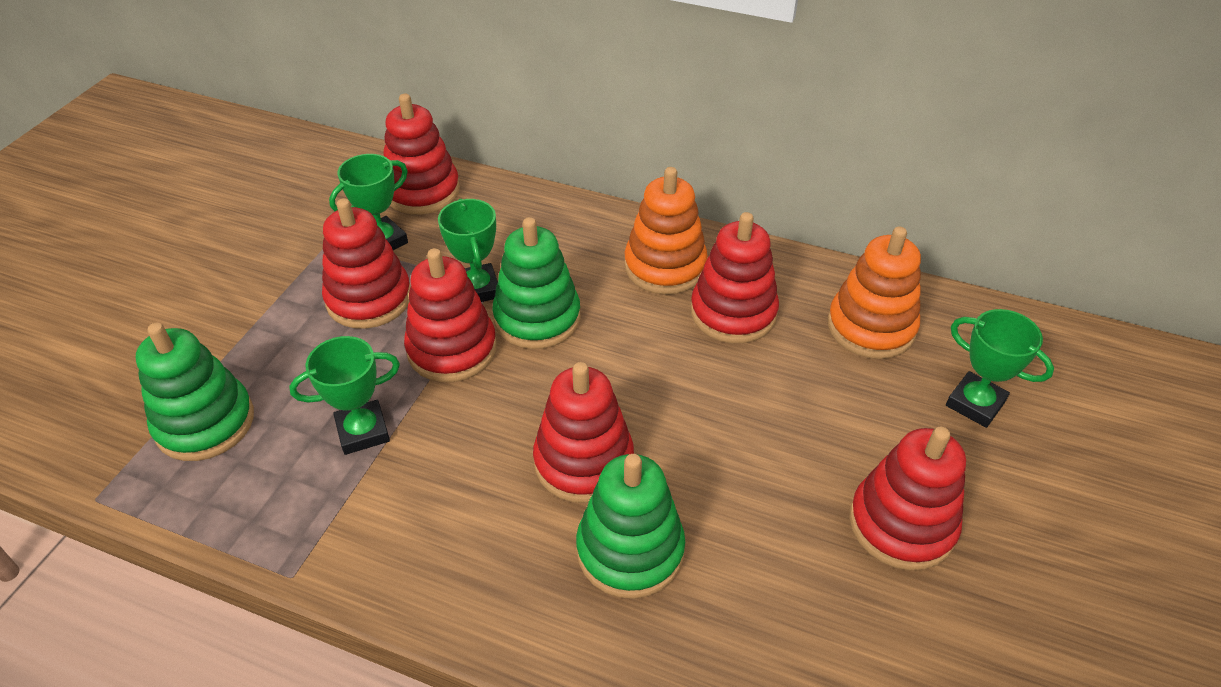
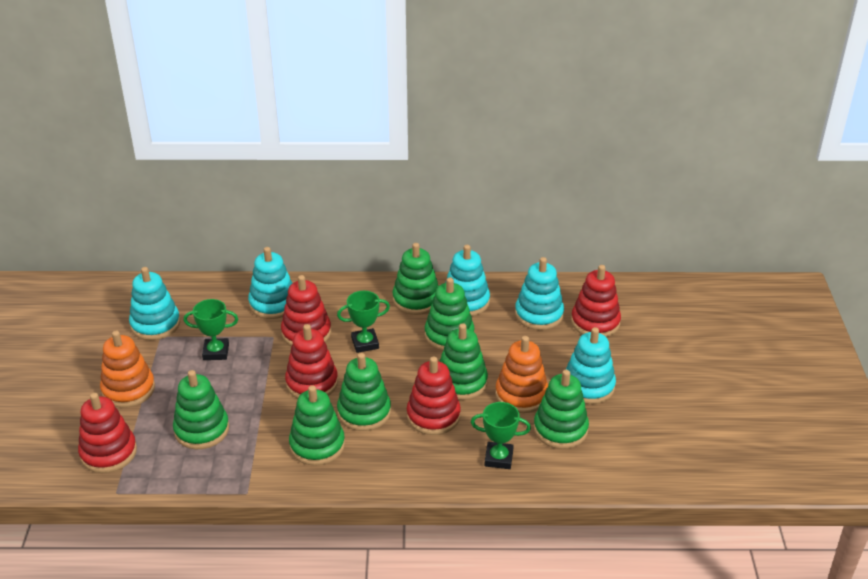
green stacking toy: [136,323,254,461] [492,217,581,349] [576,454,685,599] = 3 -> [173,370,229,449] [289,385,345,466] [337,353,391,431] [392,243,439,315] [425,278,474,351] [439,323,488,400] [534,370,589,449] = 7
green trophy: [289,336,400,455] [329,154,408,250] [438,199,498,302] [946,309,1054,428] = 4 -> [184,299,238,360] [337,291,390,353] [471,402,531,469] = 3
red stacking toy: [322,198,411,329] [383,94,460,215] [404,248,497,382] [533,362,634,503] [690,212,779,343] [849,427,966,571] = 6 -> [78,393,137,473] [281,275,331,346] [285,324,338,398] [407,356,461,435] [571,265,621,337] = 5
turquoise stacking toy: none = 0 -> [129,267,180,340] [248,247,292,319] [445,245,490,316] [515,257,564,330] [565,327,616,404] = 5

